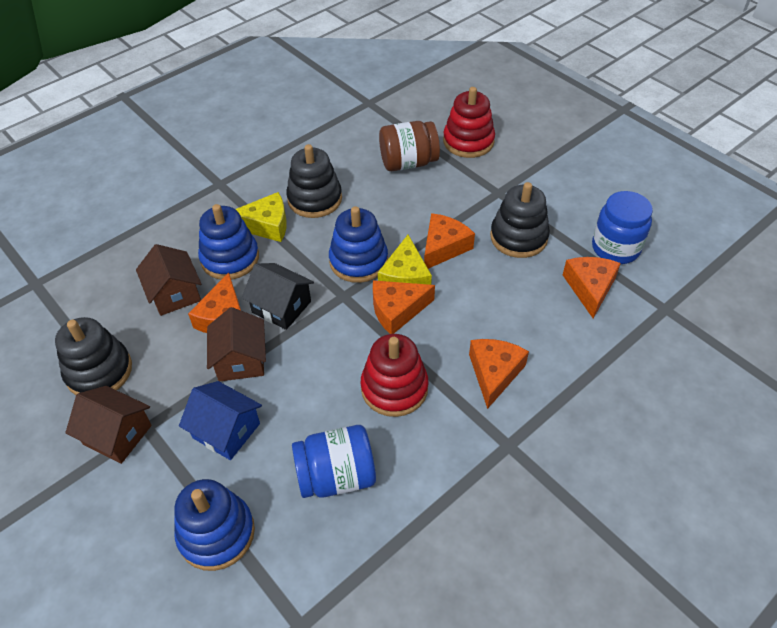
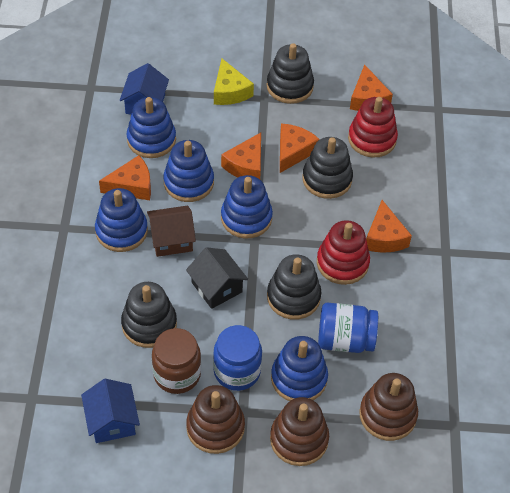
black stacking toy: [55,317,132,395] [286,144,342,218] [490,182,550,258] = 3 -> [121,282,177,348] [267,43,314,104] [267,254,322,320] [303,137,353,199] = 4
blue house: [179,381,262,460] = 1 -> [81,379,140,443] [120,63,169,115] = 2
blue stacking toy: [174,479,255,571] [198,204,259,280] [329,206,388,283] = 3 -> [95,188,148,252] [126,97,176,158] [163,140,214,202] [221,175,273,238] [271,336,328,401] = 5
brown house: [65,386,152,464] [136,244,201,316] [207,307,266,382] = 3 -> [147,206,196,257] = 1
brown stacking toy: none = 0 -> [186,385,245,454] [270,397,329,466] [359,373,418,441] = 3
yellow cheese: [236,192,287,242] [378,235,432,285] = 2 -> [214,59,254,105] = 1

